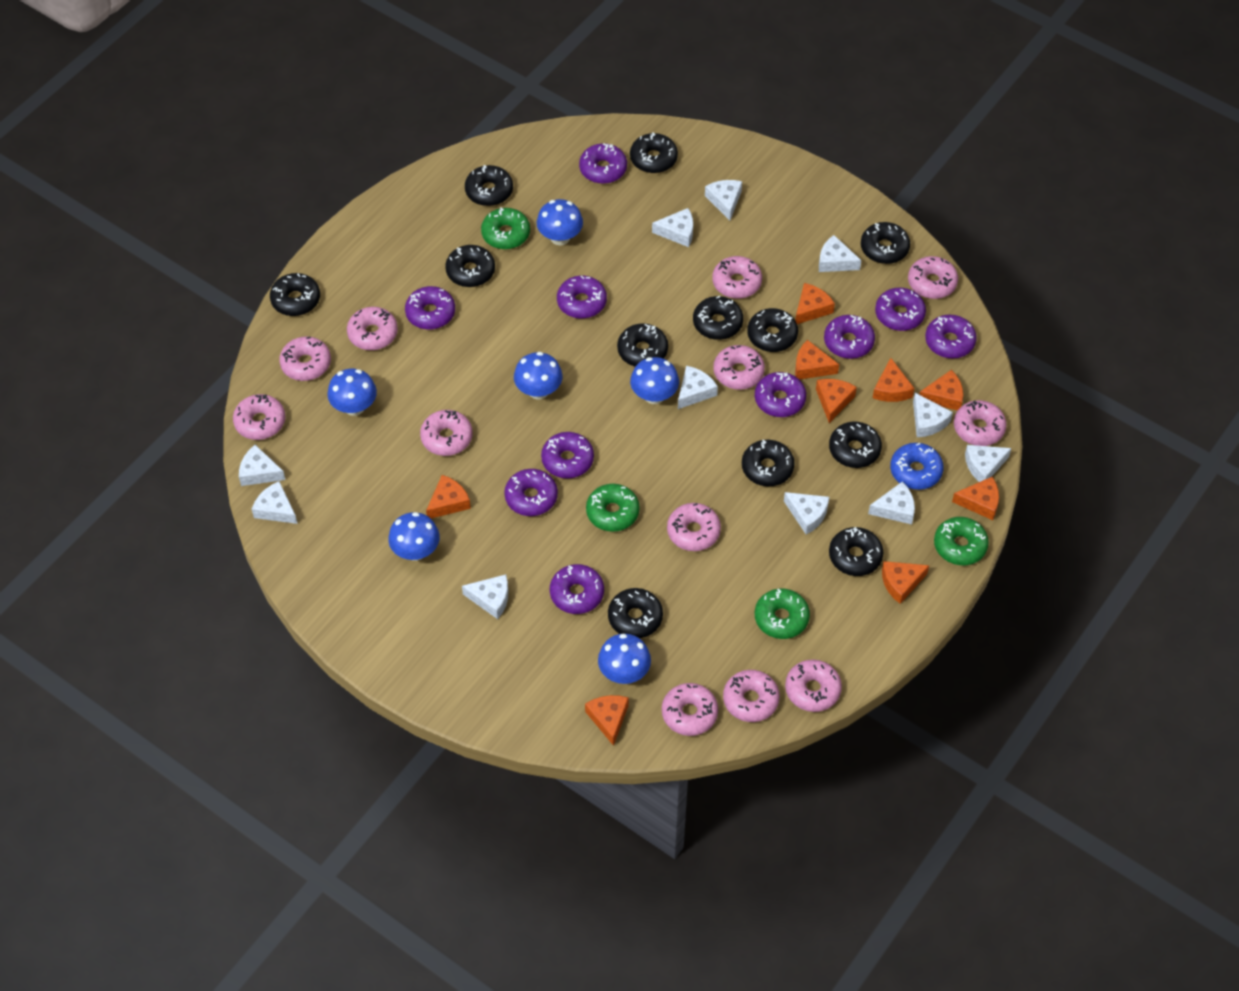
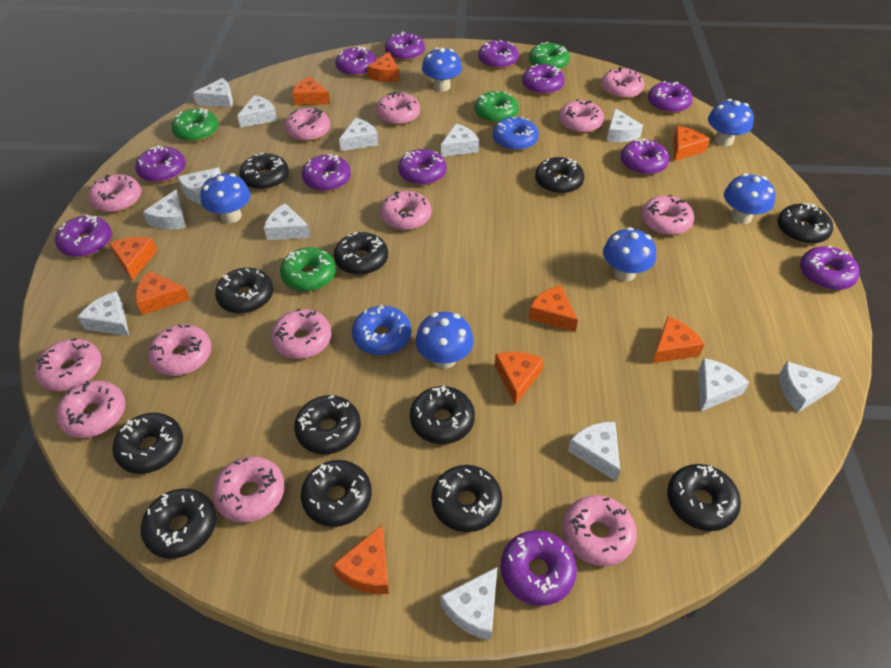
blue donut: [890,443,944,490] = 1 -> [352,305,411,355] [493,117,539,151] = 2
pink donut: [233,394,286,440] [279,336,331,381] [347,307,398,350] [420,410,473,456] [662,683,718,736] [667,503,721,551] [712,256,762,299] [713,345,765,390] [723,670,780,722] [785,659,842,712] [908,256,958,299] [954,400,1007,446] = 12 -> [35,338,101,391] [56,380,126,438] [88,174,141,213] [148,324,212,376] [212,456,285,523] [271,308,331,359] [284,108,330,141] [376,92,420,125] [380,191,431,230] [559,99,604,133] [563,495,637,566] [601,67,645,99] [641,195,694,235] = 13
purple donut: [405,286,455,330] [504,469,558,516] [541,432,594,479] [550,564,604,614] [557,276,607,319] [579,143,627,184] [755,372,806,417] [824,315,875,359] [875,288,926,331] [925,315,977,359] = 10 -> [55,215,112,257] [135,145,186,183] [302,154,351,192] [335,46,376,76] [385,32,425,61] [398,149,446,185] [478,40,519,69] [501,530,577,606] [522,64,565,95] [621,138,669,175] [648,81,693,113] [800,246,860,290] = 12
white cheese: [239,445,285,486] [252,481,297,524] [462,574,508,619] [652,208,693,247] [678,366,718,409] [705,180,742,221] [784,492,829,534] [819,235,861,272] [868,481,915,525] [913,393,953,437] [965,445,1011,482] = 11 -> [77,291,129,336] [143,190,186,230] [178,168,221,205] [193,78,233,108] [237,95,277,128] [264,203,311,240] [339,118,379,151] [440,567,497,640] [441,124,479,157] [568,422,620,482] [607,108,643,142] [698,358,750,412] [780,361,841,412] = 13

